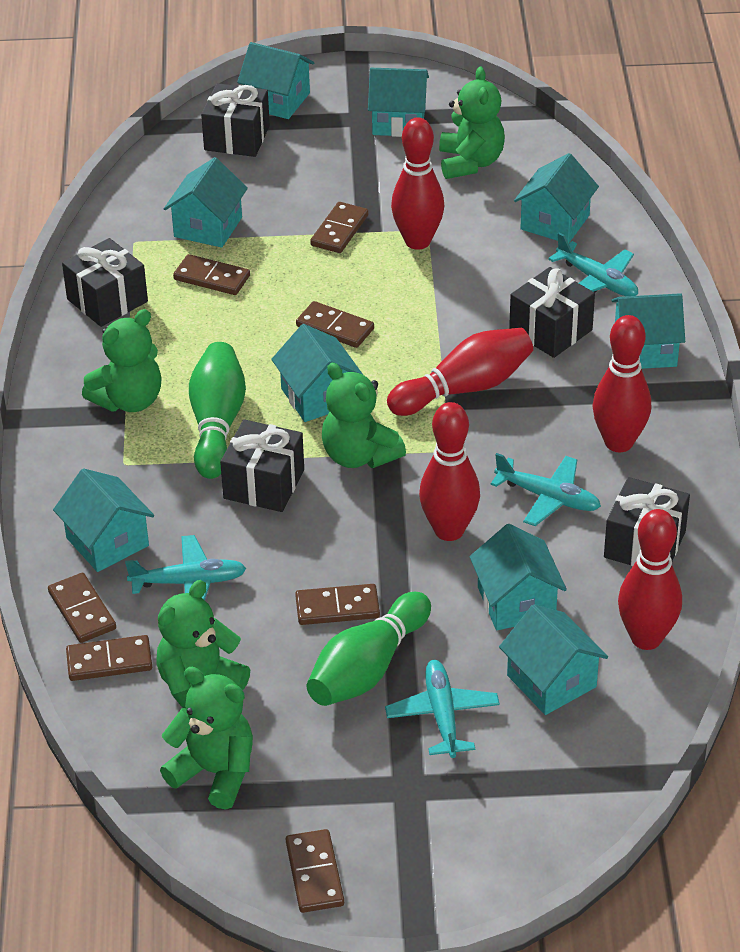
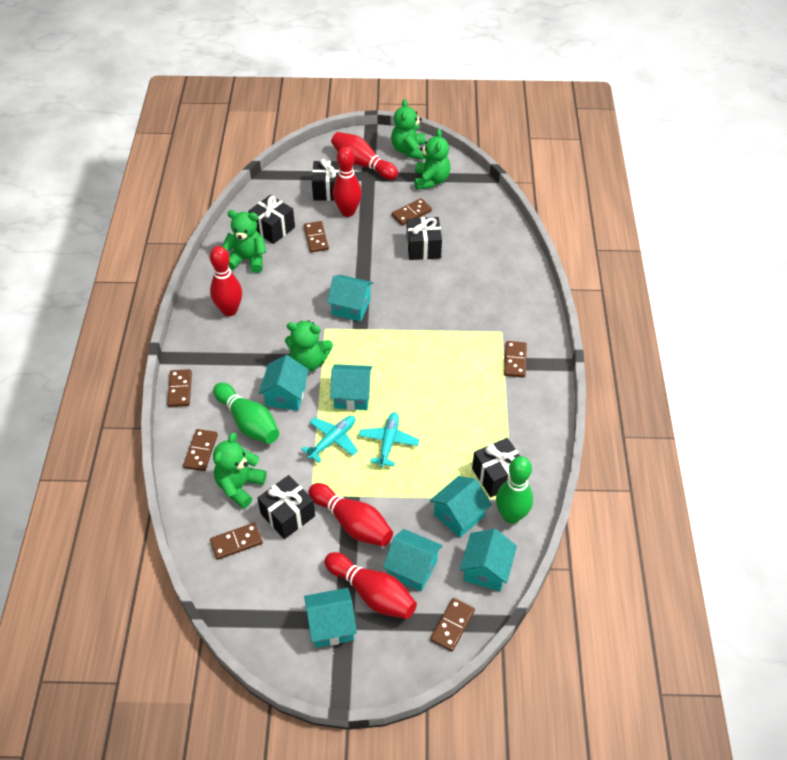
turquoise house: [53,468,154,572] [164,157,248,248] [237,42,315,119] [271,324,363,422] [368,68,429,137] [470,524,567,630] [499,604,608,715] [514,153,599,243] [611,293,685,369] = 9 -> [259,355,309,411] [304,588,357,648] [327,275,373,322] [330,364,372,410] [383,529,443,591] [430,476,492,538] [460,529,517,591] = 7
turquoise plane: [125,535,246,600] [385,660,500,758] [490,453,601,526] [548,232,638,296] = 4 -> [302,416,358,463] [359,412,419,467] = 2

